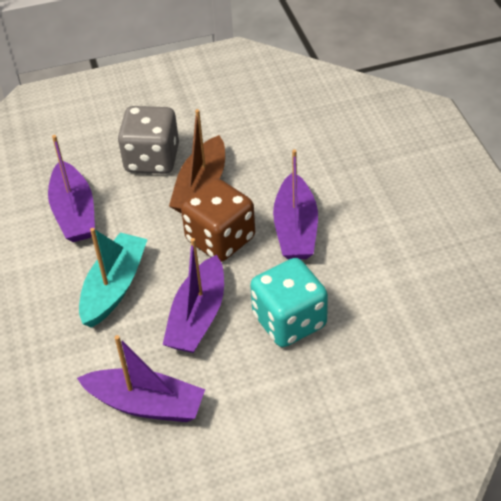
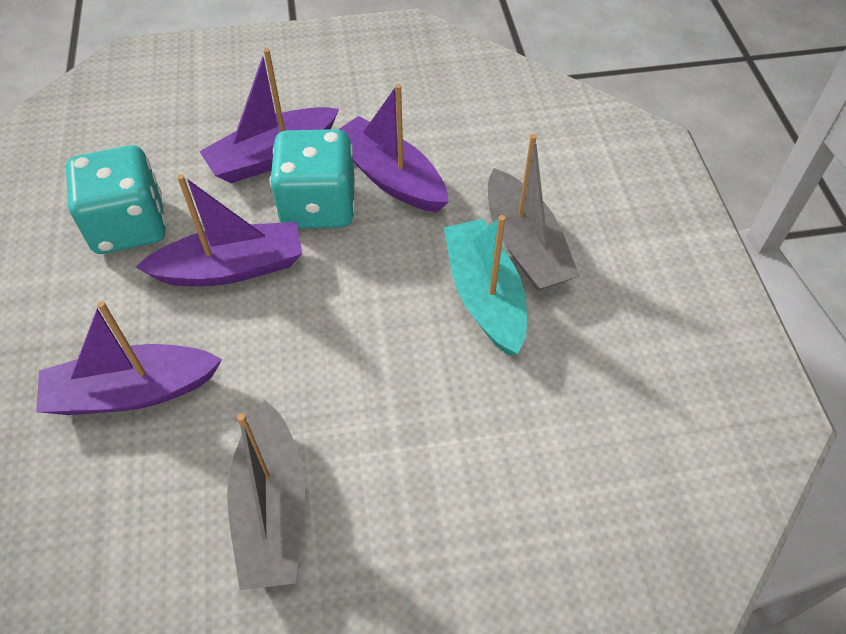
brown boat: [169,109,225,213] = 1 -> none = 0
brown dice: [181,179,255,262] = 1 -> none = 0
grey boat: none = 0 -> [227,400,305,590] [488,134,579,291] = 2
grey dice: [118,106,179,174] = 1 -> none = 0
turquoise dice: [250,258,328,347] = 1 -> [66,145,166,254] [270,129,355,229] = 2

